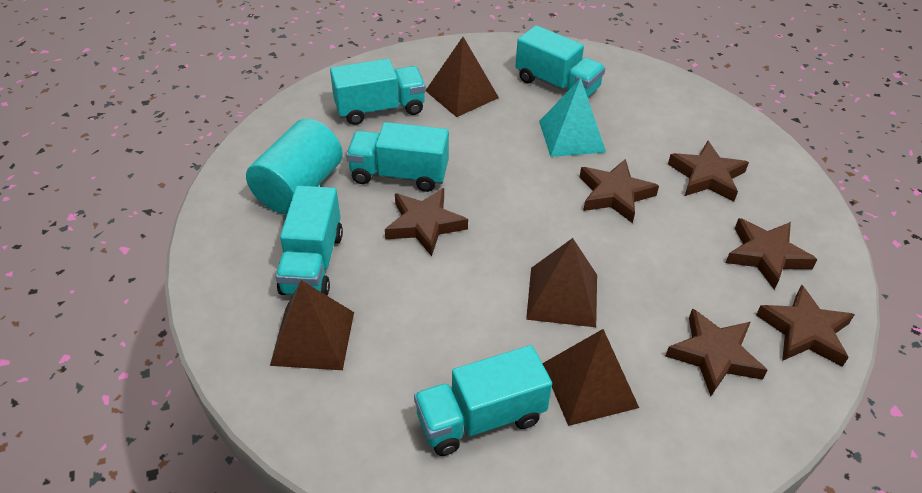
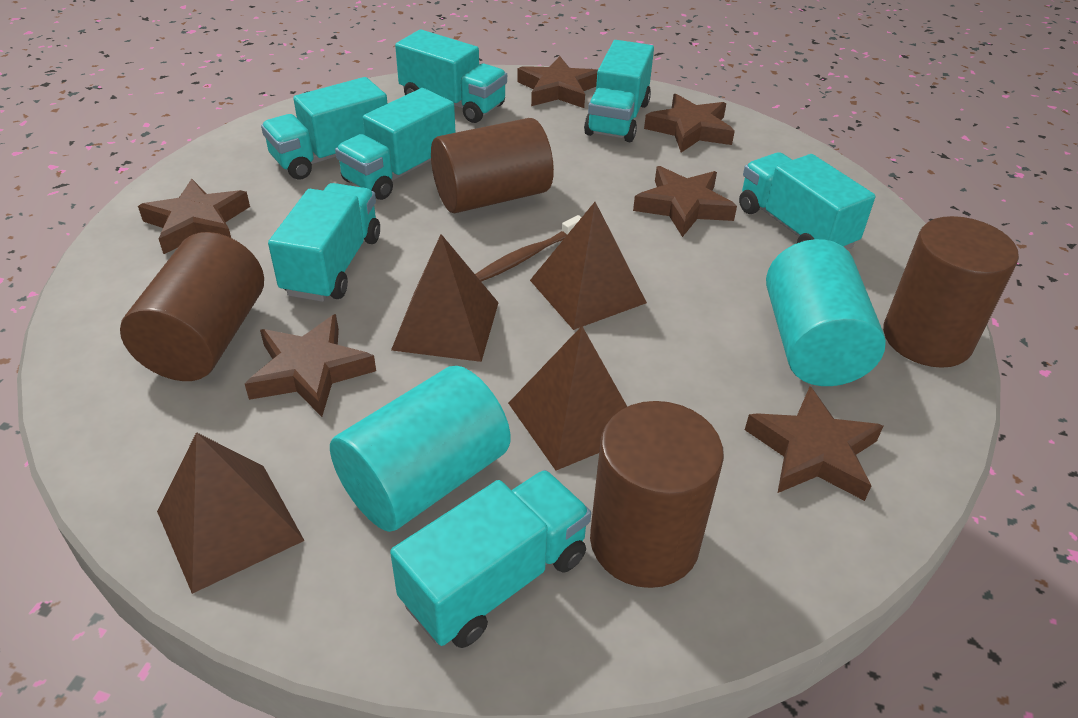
brown cylinder: none = 0 -> [120,232,264,381] [431,118,554,213] [590,401,724,588] [883,216,1019,368] = 4
brown toothbrush: none = 0 -> [475,215,582,282] = 1
turquoise cylinder: [246,118,343,214] = 1 -> [330,366,510,532] [766,239,886,386] = 2
turquoise pyramid: [539,78,606,157] = 1 -> none = 0
turquoise truck: [275,186,343,296] [330,59,426,125] [346,122,449,192] [414,345,552,456] [516,25,605,97] = 5 -> [261,77,387,180] [268,183,380,302] [335,88,455,200] [390,470,591,648] [395,29,507,123] [584,40,654,142] [739,152,876,250] = 7

